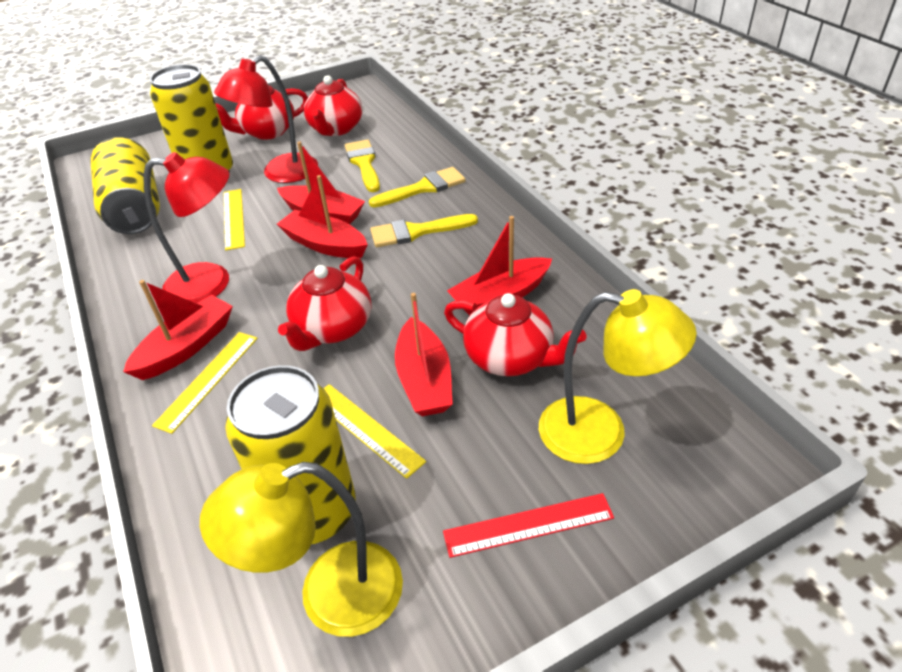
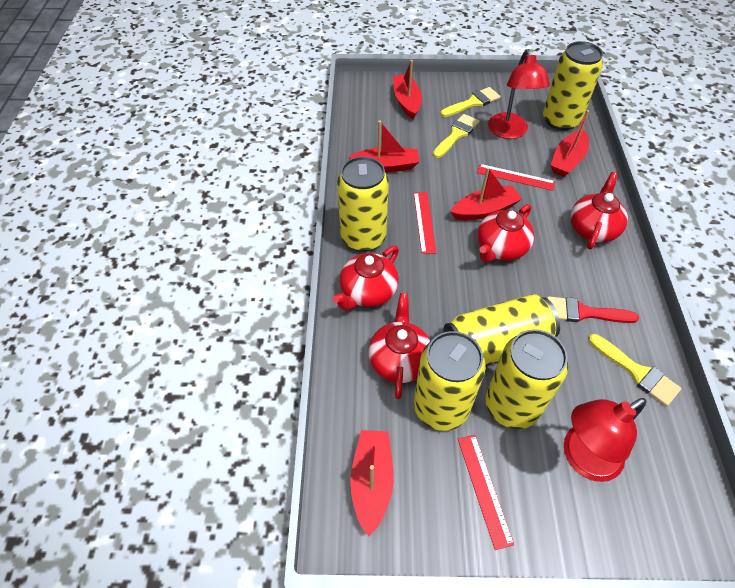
red brush: none = 0 -> [547,296,639,323] = 1
red ruler: [443,493,614,558] = 1 -> [414,192,437,254] [458,435,514,550] [477,164,555,191] = 3
yellow can: [90,137,160,234] [150,64,233,173] [225,365,356,544] = 3 -> [337,156,389,252] [414,331,486,431] [444,294,560,365] [485,329,568,429] [543,41,603,131] = 5
yellow lamp: [200,462,403,637] [539,289,697,464] = 2 -> none = 0
yellow ruler: [152,332,258,434] [224,189,245,251] [323,384,426,479] = 3 -> none = 0

